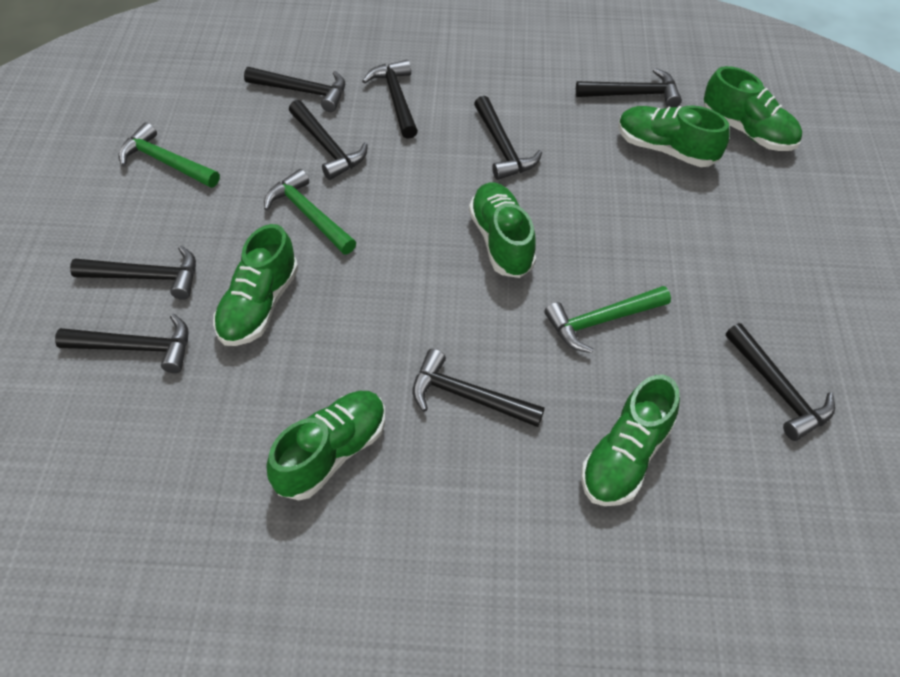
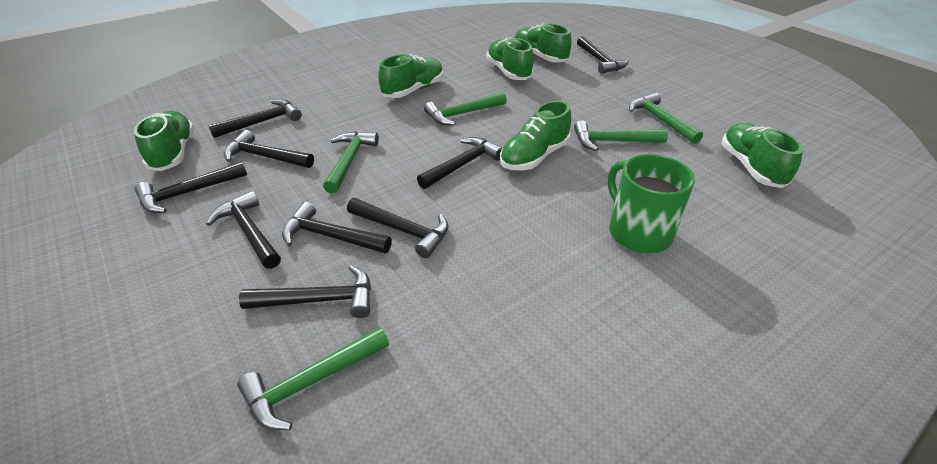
green hammer: [118,122,220,188] [264,169,356,254] [544,286,671,353] = 3 -> [237,327,389,430] [323,131,379,194] [424,92,507,125] [574,120,668,151] [629,93,703,144] = 5
green mug: none = 0 -> [607,154,695,253] = 1

